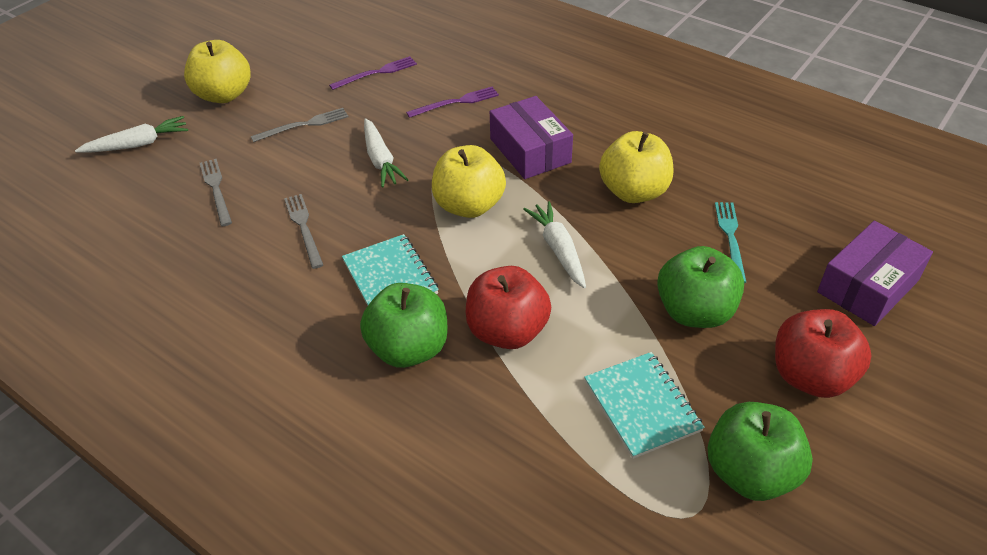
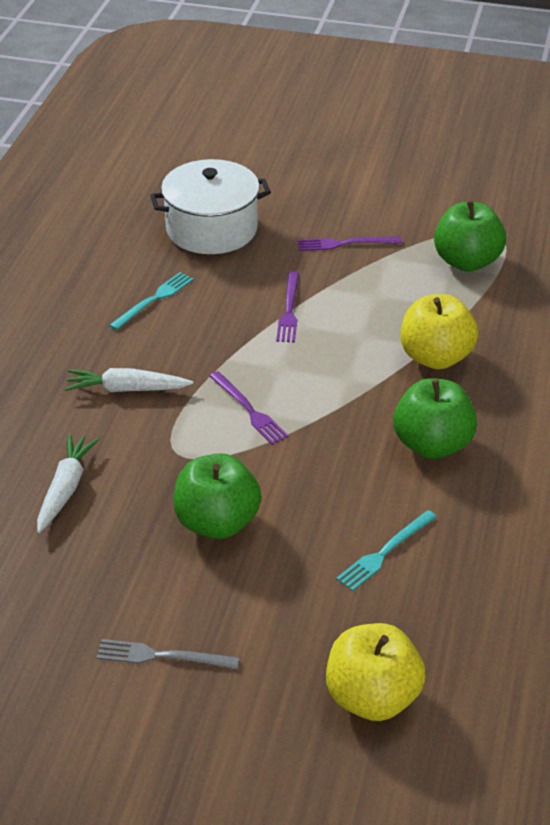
grey fork: [200,159,232,226] [251,108,349,142] [284,194,323,269] = 3 -> [96,639,240,669] = 1
purple box: [490,96,573,179] [817,221,933,326] = 2 -> none = 0
purple fork: [329,56,417,90] [406,87,499,118] = 2 -> [210,371,289,445] [276,271,299,342] [298,237,402,251] = 3
red apple: [466,266,551,349] [775,309,872,398] = 2 -> none = 0
turquoise fork: [715,202,746,283] = 1 -> [109,272,193,330] [336,510,437,591] = 2
turquoise notebook: [342,234,439,305] [584,352,704,459] = 2 -> none = 0
white carrot: [75,116,188,153] [364,118,408,188] [523,201,586,288] = 3 -> [37,434,99,533] [65,368,193,392] = 2
white pot: none = 0 -> [150,159,271,254] = 1
yellow apple: [184,40,251,103] [432,145,506,218] [599,131,673,203] = 3 -> [326,623,426,721] [401,294,478,369] = 2

